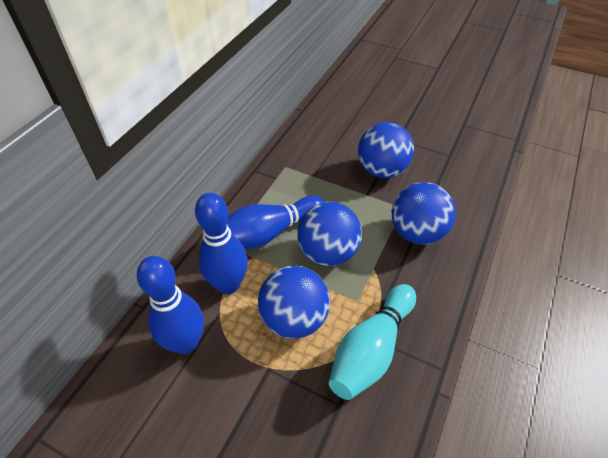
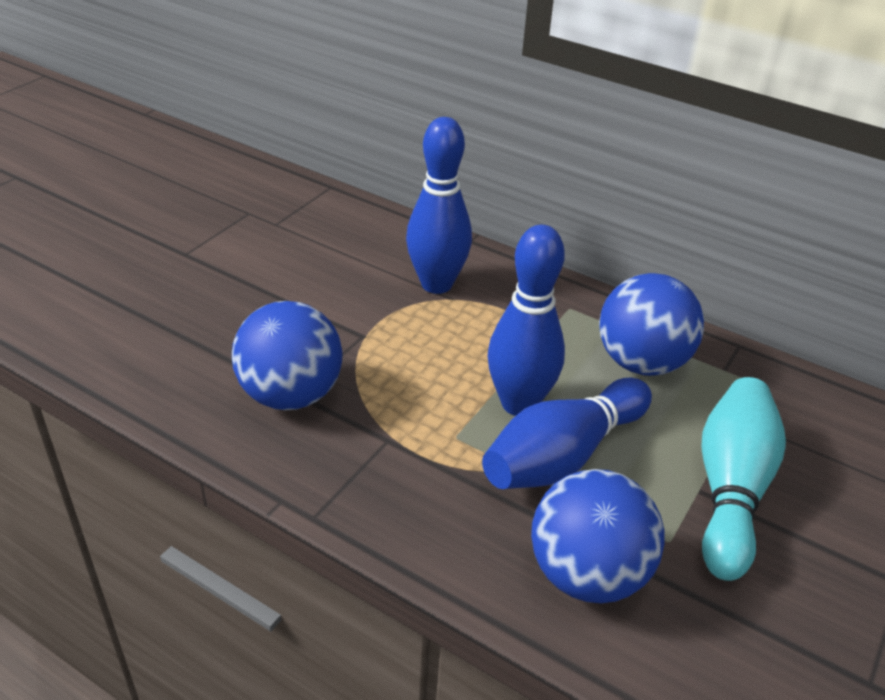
blue ball: [258,266,330,339] [297,201,362,266] [358,122,414,178] [392,182,456,244] = 4 -> [232,301,343,410] [531,469,665,603] [599,273,704,376] = 3

